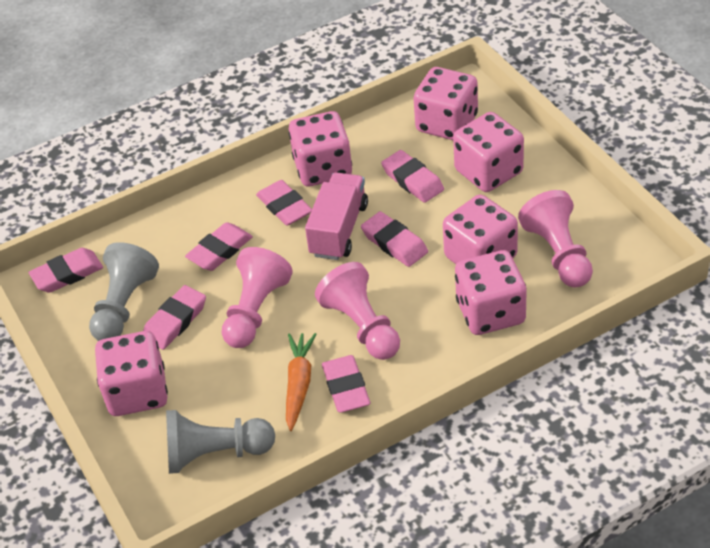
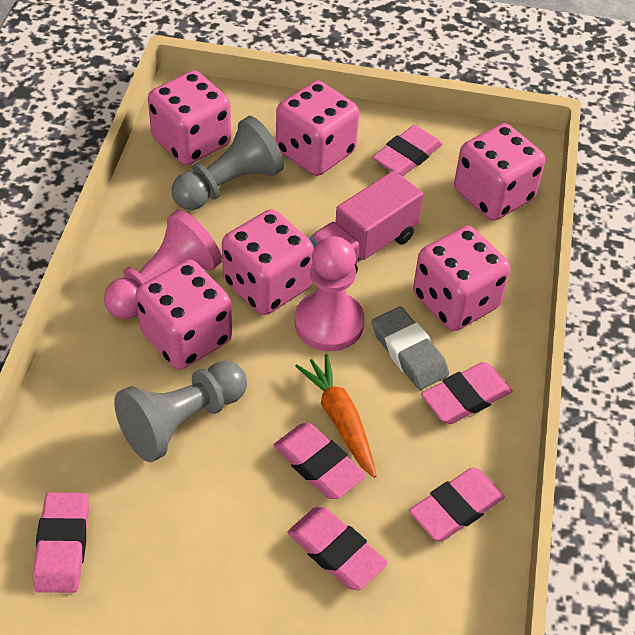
grey eraser: none = 0 -> [372,307,449,390] = 1
pink eraser: [29,248,103,293] [143,285,206,350] [185,222,253,271] [256,180,312,226] [322,355,370,413] [361,211,428,267] [381,150,444,203] = 7 -> [33,492,89,593] [273,423,366,499] [287,507,388,590] [372,125,443,176] [409,467,505,541] [421,362,513,424] = 6
pink pawn: [222,247,293,348] [315,262,400,360] [518,190,593,288] = 3 -> [104,210,222,319] [295,236,364,351] = 2

